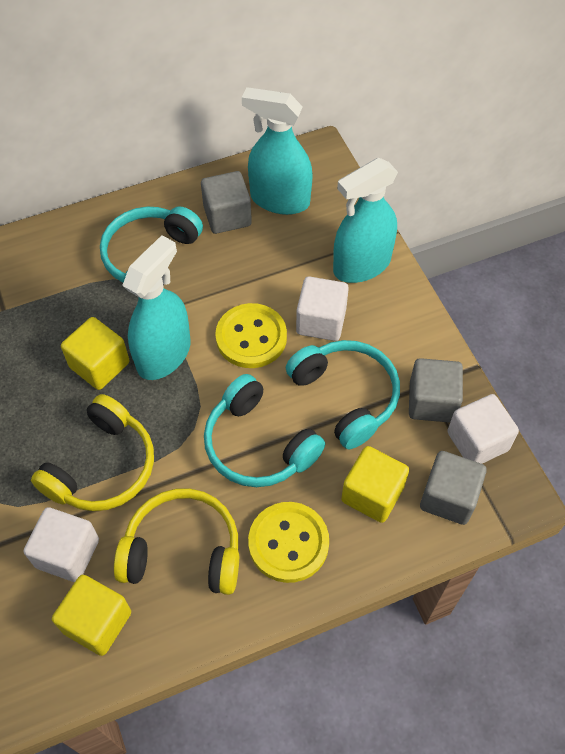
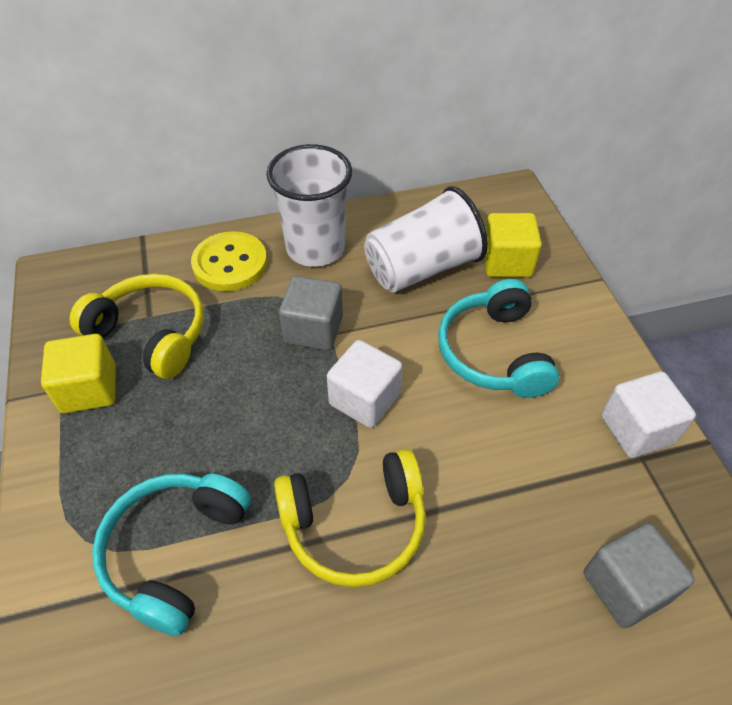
grey cube: [201,171,252,234] [409,358,463,423] [420,451,487,525] = 3 -> [279,276,343,351] [584,523,695,628] = 2
turquoise headphones: [100,206,203,297] [204,374,325,487] [286,340,400,449] = 3 -> [92,474,251,636] [438,279,559,398] = 2
turquoise spray bottle: [122,235,191,380] [242,87,313,215] [333,158,398,283] = 3 -> none = 0
white cube: [23,507,99,582] [296,276,349,341] [447,394,519,464] = 3 -> [327,340,403,428] [601,372,696,458] = 2
white cup: none = 0 -> [266,144,352,267] [364,186,488,293] = 2
yellow button: [215,303,287,368] [248,502,329,583] = 2 -> [191,231,267,291] = 1
yellow cube: [52,575,131,656] [61,317,130,390] [341,446,409,523] = 3 -> [41,334,116,413] [484,213,542,277] = 2

